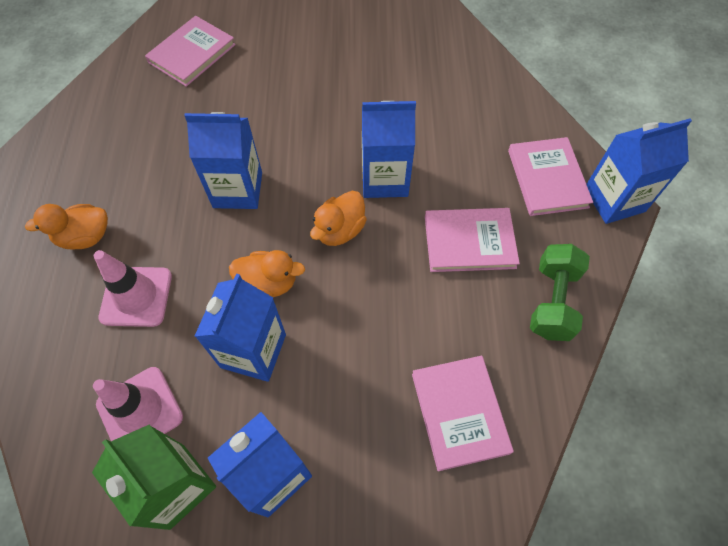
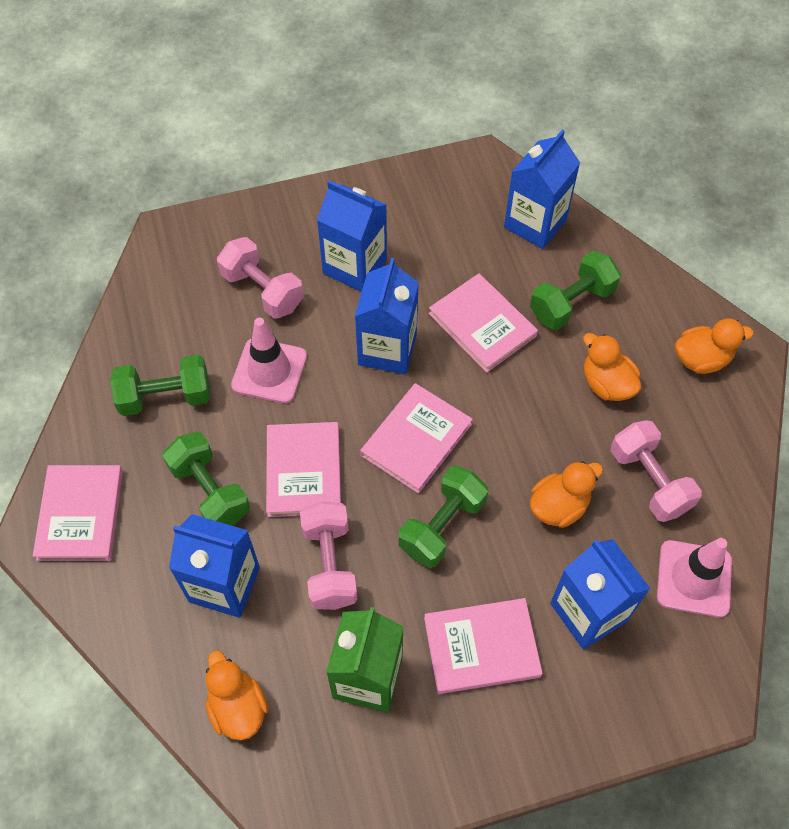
green dumbbell: [530,244,590,341] = 1 -> [110,355,210,416] [162,432,250,526] [399,466,488,568] [530,251,621,330] = 4
orange duck: [25,204,108,250] [229,250,305,297] [310,191,367,246] = 3 -> [206,651,268,740] [530,461,603,528] [583,333,641,401] [675,319,754,374] = 4
pink book: [145,16,236,87] [412,356,514,471] [425,208,520,272] [508,137,593,216] = 4 -> [33,465,123,561] [266,422,341,517] [360,383,473,494] [424,598,543,694] [429,273,538,373] = 5
pink dumbbell: none = 0 -> [217,237,303,319] [300,501,357,610] [611,420,702,522] = 3

